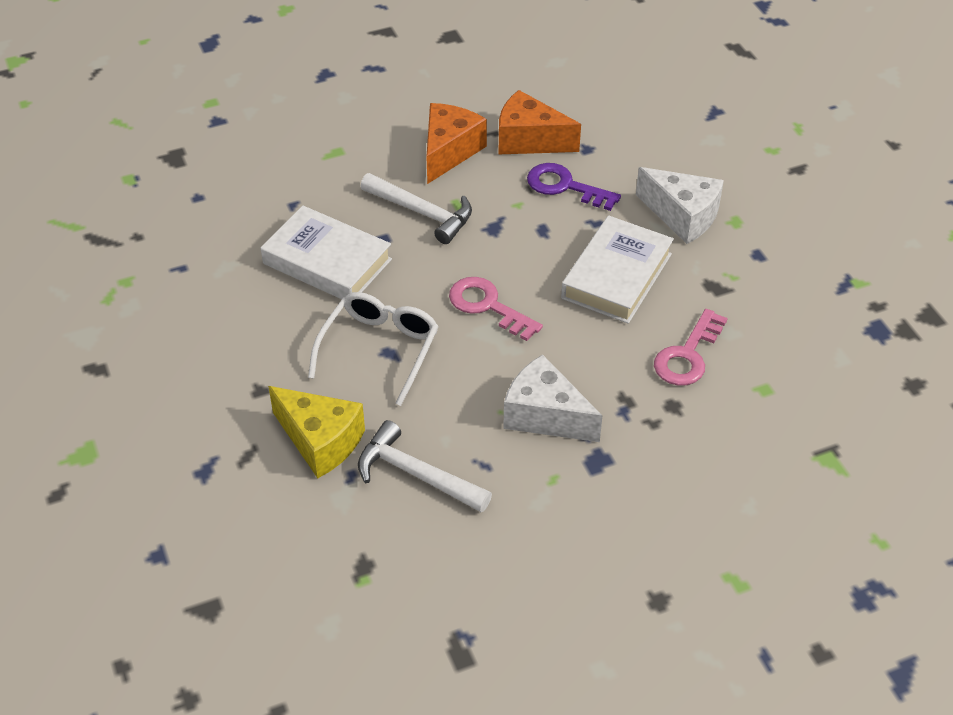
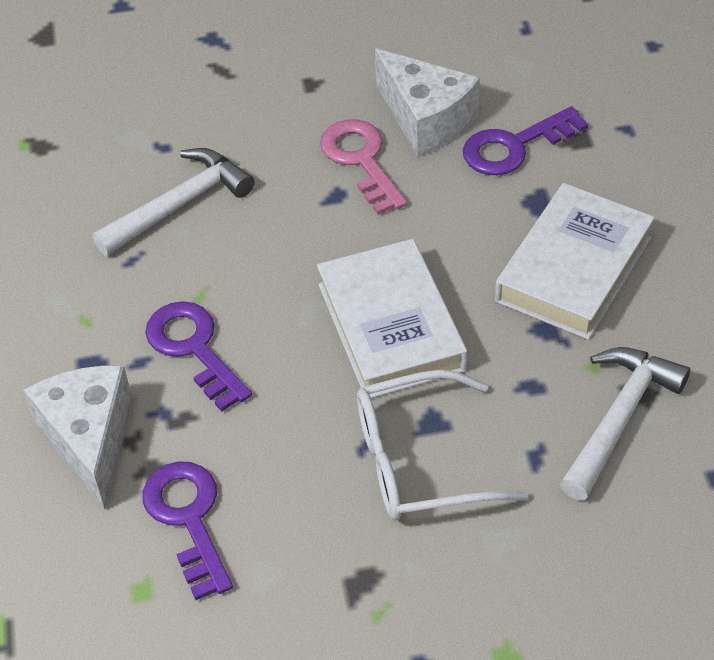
orange cheese: [426,103,487,184] [498,90,581,155] = 2 -> none = 0
pink key: [449,277,543,341] [654,309,728,386] = 2 -> [320,120,407,215] = 1
purple key: [527,163,621,211] = 1 -> [142,461,233,600] [145,301,252,411] [463,106,588,175] = 3
yellow cheese: [268,386,365,478] = 1 -> none = 0

